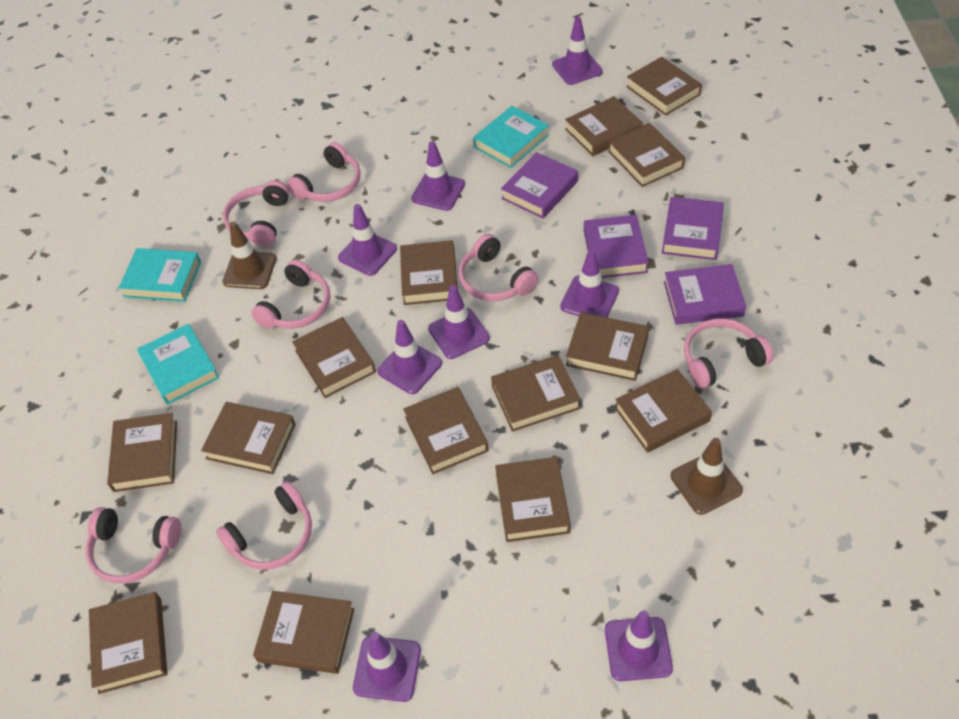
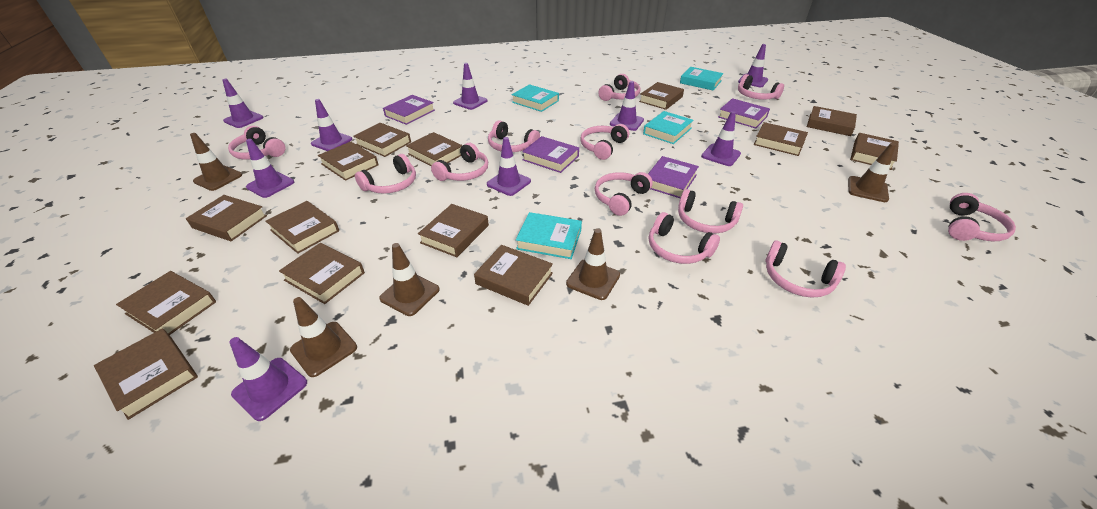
brown traffic cone: [222,222,277,289] [671,438,743,515] = 2 -> [190,133,242,191] [290,297,357,377] [379,243,440,316] [566,229,620,300] [848,143,896,202] = 5
pink headphones: [86,507,181,583] [216,481,312,570] [223,180,290,247] [251,260,331,329] [287,142,361,202] [459,234,539,301] [684,318,773,389] = 7 -> [228,126,285,160] [355,154,416,194] [431,143,488,181] [488,120,540,152] [580,124,629,160] [595,172,653,216] [598,74,641,101] [649,212,720,264] [678,189,743,233] [738,74,784,100] [766,241,846,298] [948,193,1016,241] = 12
purple traffic cone: [338,204,397,276] [353,632,421,702] [377,320,442,394] [411,141,465,211] [428,285,490,359] [552,17,603,85] [560,249,619,318] [605,610,673,681] = 8 -> [222,79,263,128] [229,337,307,421] [246,139,294,198] [311,99,352,151] [453,63,488,110] [487,137,531,196] [610,81,644,131] [701,111,741,166] [738,44,768,87] = 9
turquoise book: [119,248,201,302] [137,324,220,405] [473,106,549,168] = 3 -> [511,84,559,112] [516,212,582,259] [643,111,694,144] [680,67,724,90] = 4

